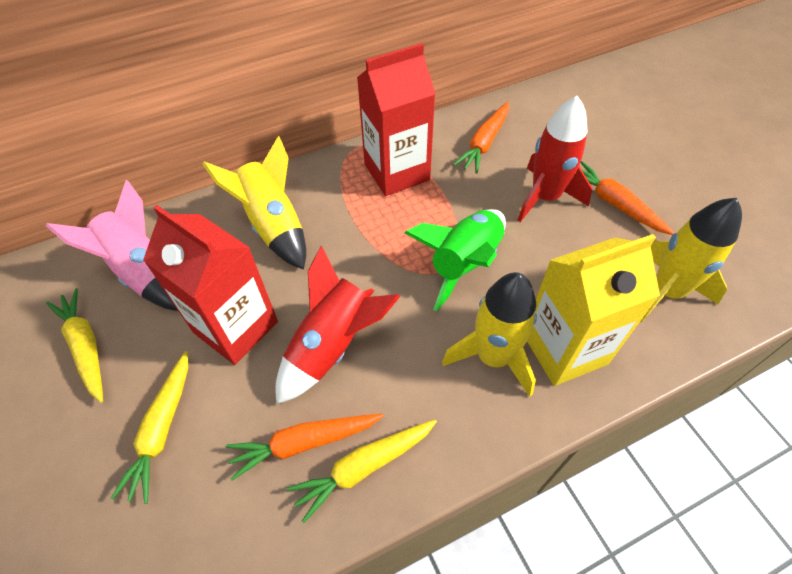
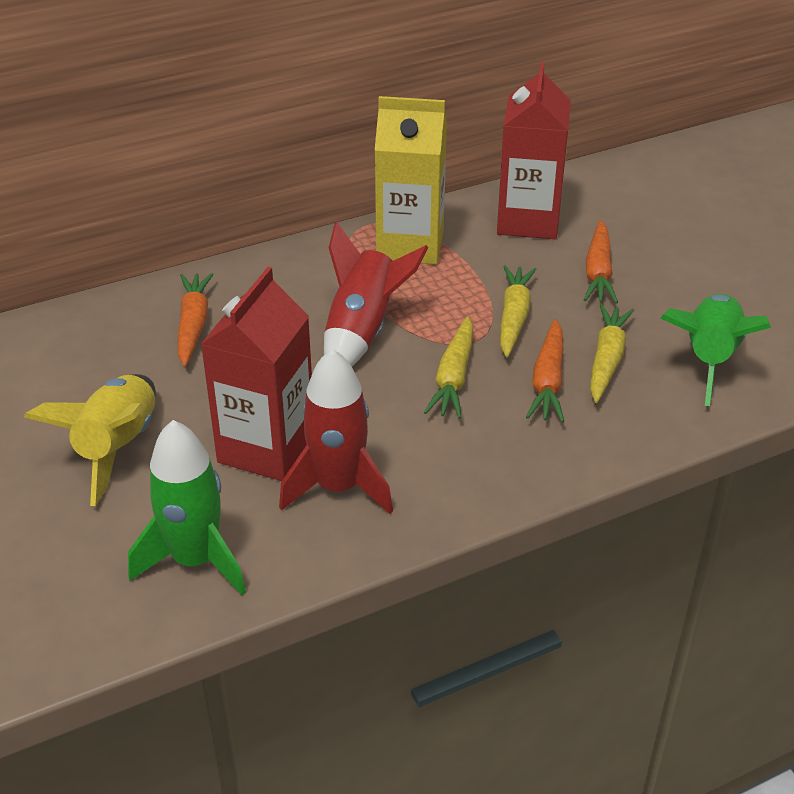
green rocket: [405,209,506,312] = 1 -> [128,420,246,595] [661,294,771,406] = 2
pink rocket: [46,180,178,311] = 1 -> none = 0
yellow rocket: [202,136,306,270] [442,272,537,397] [641,198,742,322] = 3 -> [24,374,156,506] = 1

